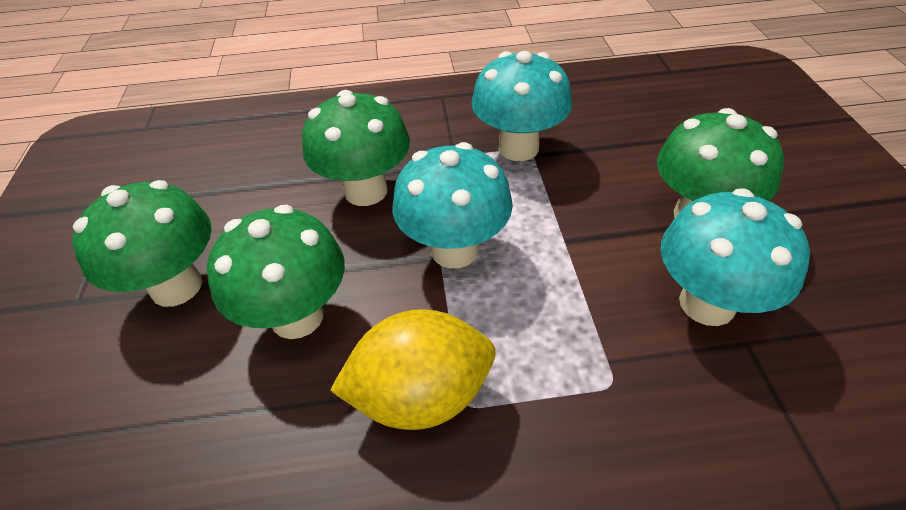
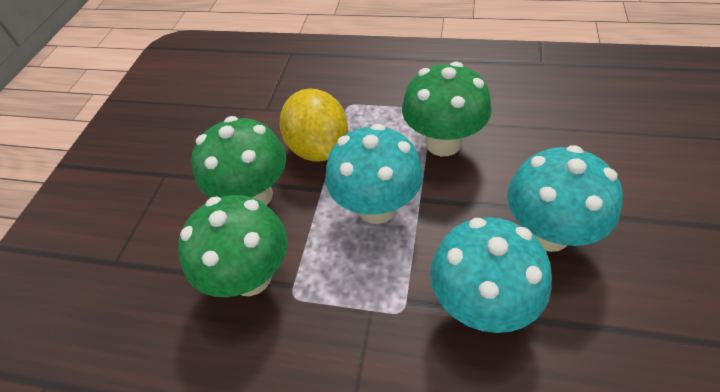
green mushroom: [72,180,212,307] [207,205,345,339] [302,90,410,206] [657,108,784,218] = 4 -> [178,195,288,297] [191,116,286,205] [402,62,492,156] = 3

